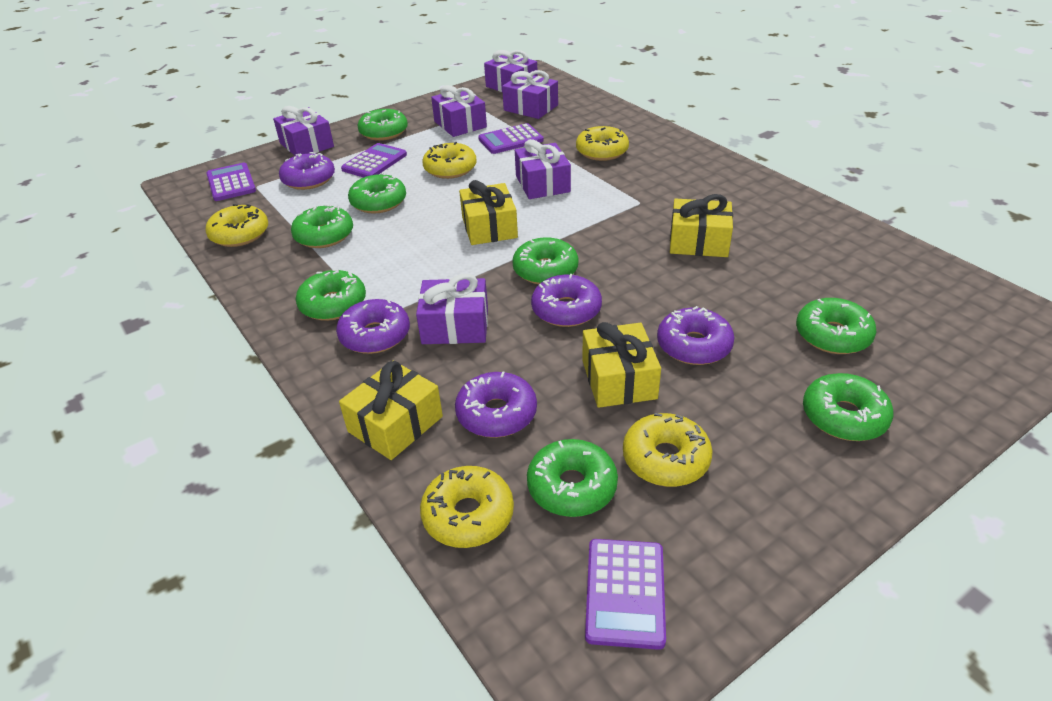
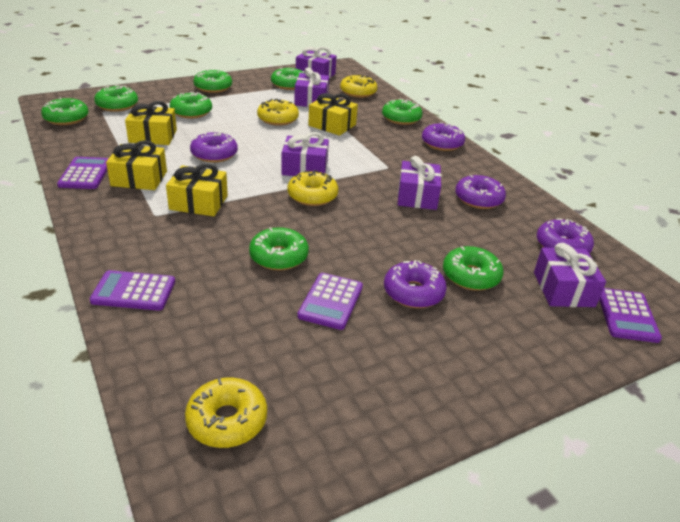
purple gift: [273,106,334,156] [416,274,488,344] [431,85,487,137] [484,50,538,92] [502,70,558,119] [515,139,571,199] = 6 -> [281,132,329,176] [294,67,329,107] [296,47,337,78] [398,156,442,210] [534,243,606,307] = 5
yellow donut: [205,204,268,247] [420,466,514,548] [422,142,477,179] [576,126,629,161] [623,413,713,487] = 5 -> [185,378,267,448] [257,99,299,126] [287,170,338,206] [340,74,377,98] = 4

